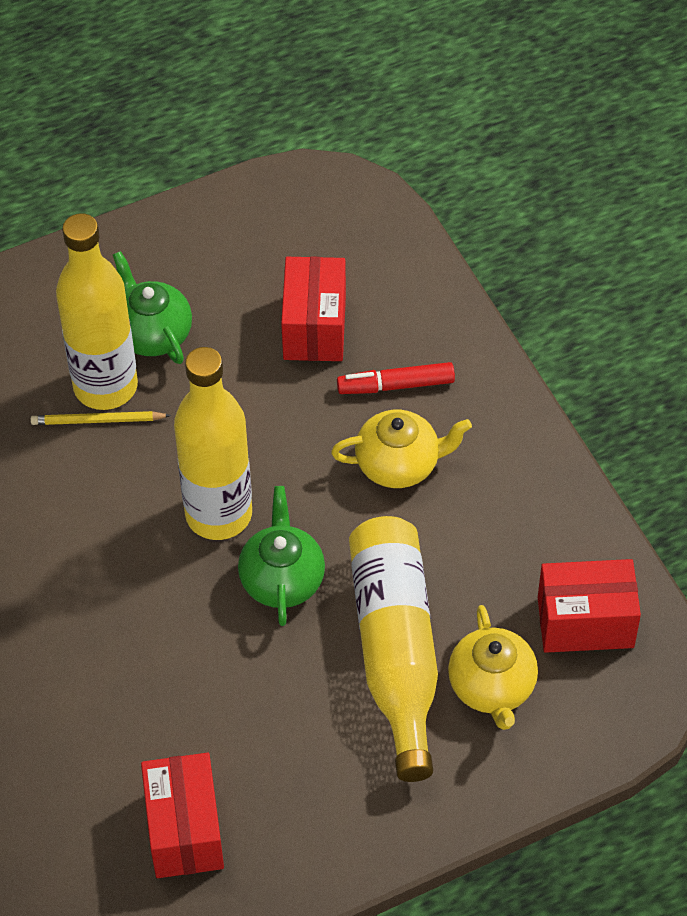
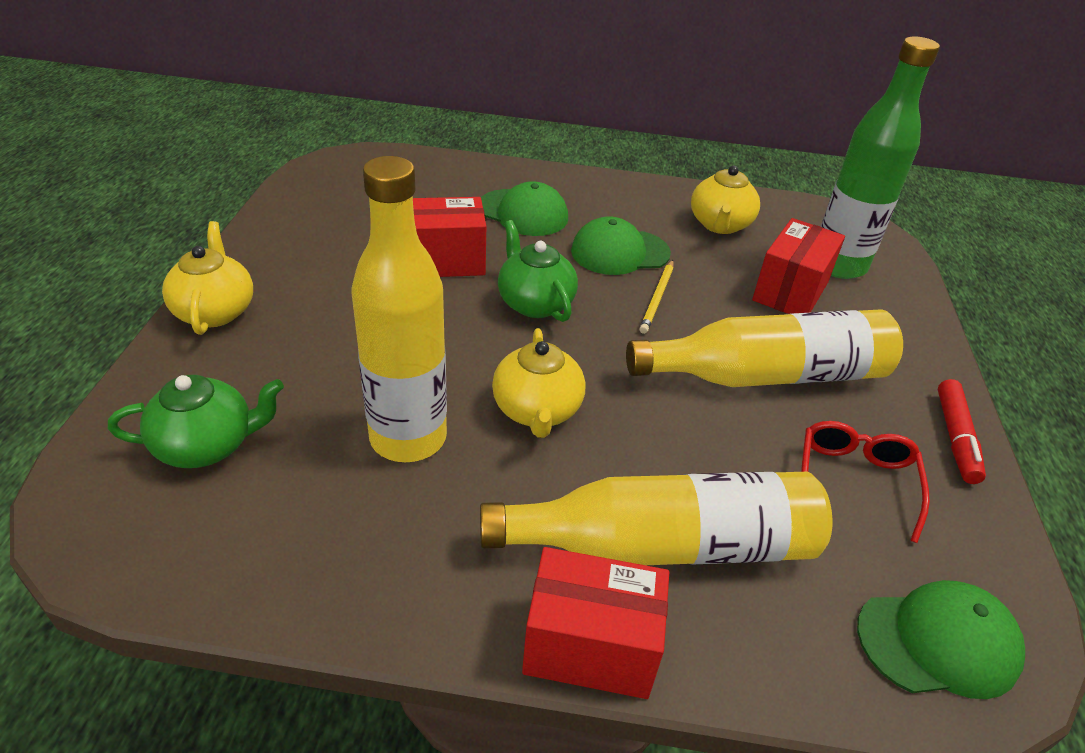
green bottle: none = 0 -> [821,37,940,279] = 1
green cap: none = 0 -> [481,181,568,236] [571,216,671,275] [857,580,1025,699] = 3
red glasses: none = 0 -> [801,421,930,543] = 1
yellow teapot: [331,410,472,488] [448,605,538,730] = 2 -> [162,221,253,335] [492,328,586,438] [691,166,760,234] = 3

